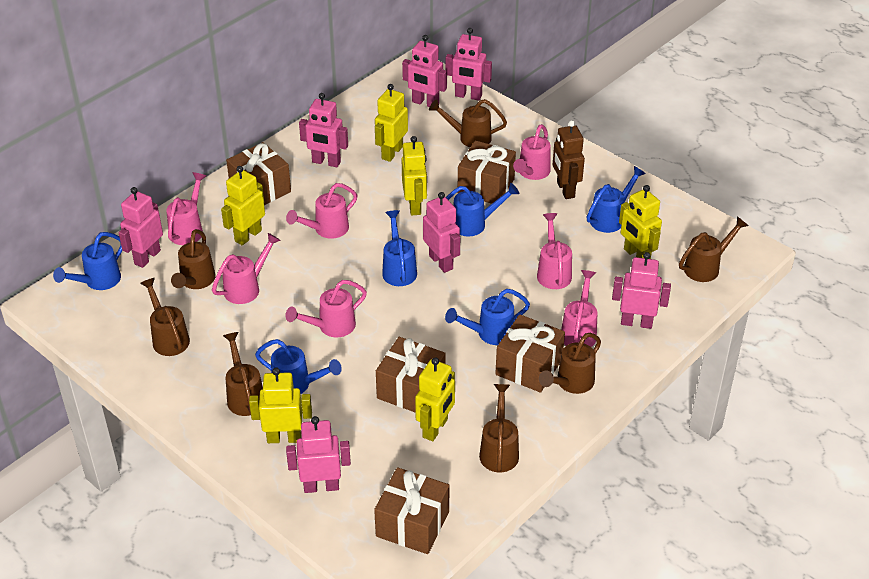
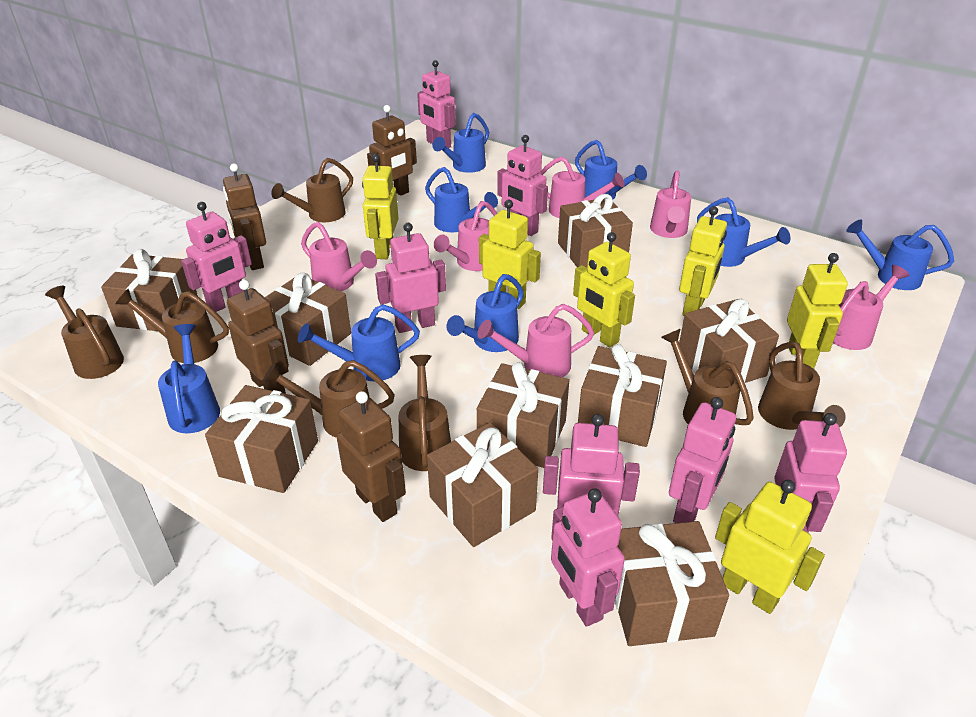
blue watering can: [53,232,122,290] [255,339,342,394] [382,210,417,286] [445,289,530,345] [446,183,519,236] [587,166,646,233] = 6 -> [158,324,220,433] [298,304,420,381] [425,167,498,232] [432,113,489,173] [446,274,524,352] [575,140,647,199] [697,197,790,267] [846,220,954,290] = 8
brown gift: [226,142,291,205] [374,467,450,554] [376,337,446,412] [457,140,516,204] [495,314,565,393] = 5 -> [101,249,198,331] [205,385,318,493] [265,273,351,366] [427,422,538,547] [477,362,569,468] [558,194,633,267] [578,344,667,447] [615,521,729,646] [679,299,779,383] = 9
brown robot: [553,120,585,199] = 1 -> [223,163,266,270] [227,280,289,394] [337,391,406,522] [367,105,417,196] = 4
pink robot: [119,187,163,268] [286,416,351,493] [299,93,348,167] [402,35,447,107] [423,192,460,273] [446,28,492,101] [612,252,671,329] = 7 -> [181,202,252,312] [375,223,446,333] [417,60,456,148] [497,135,548,236] [543,414,640,516] [551,488,625,627] [669,397,736,523] [774,413,847,533] = 8
pink watering can: [166,172,206,245] [212,233,281,304] [285,280,367,337] [286,183,357,239] [513,124,551,180] [537,213,572,289] [561,270,597,347] = 7 -> [301,222,377,291] [434,201,497,271] [477,304,594,377] [539,156,625,218] [650,170,691,238] [833,265,910,350] = 6

